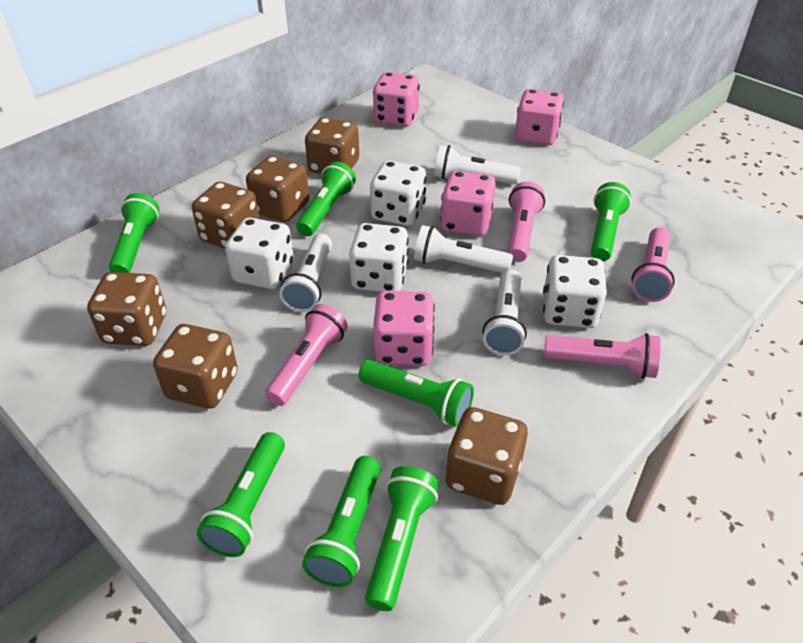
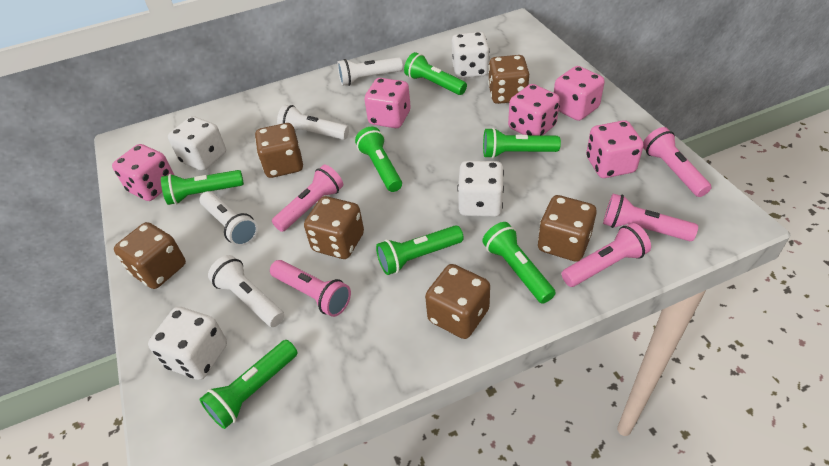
pink dice: [373,72,420,127] [373,291,435,366] [440,171,496,236] [515,89,564,145] = 4 -> [112,144,174,201] [364,78,411,128] [508,84,560,135] [554,66,605,121] [586,120,644,178] = 5
pink flashlight: [265,304,348,406] [507,182,545,262] [544,333,661,379] [631,227,675,302] = 4 -> [270,260,351,317] [272,165,343,232] [561,223,651,287] [603,194,698,241] [643,127,712,197] = 5

